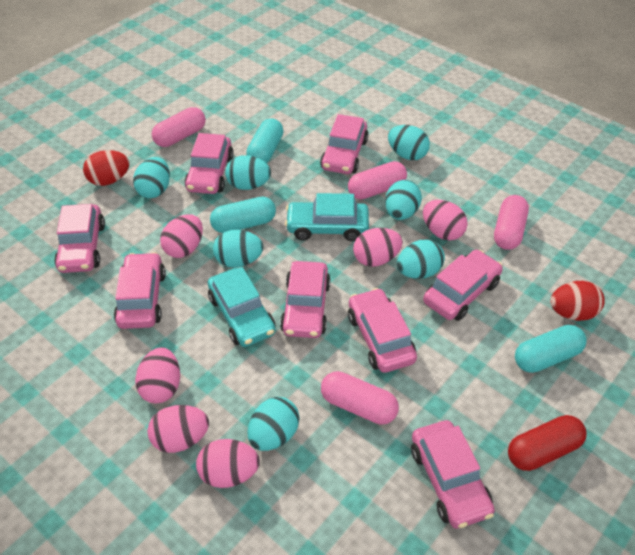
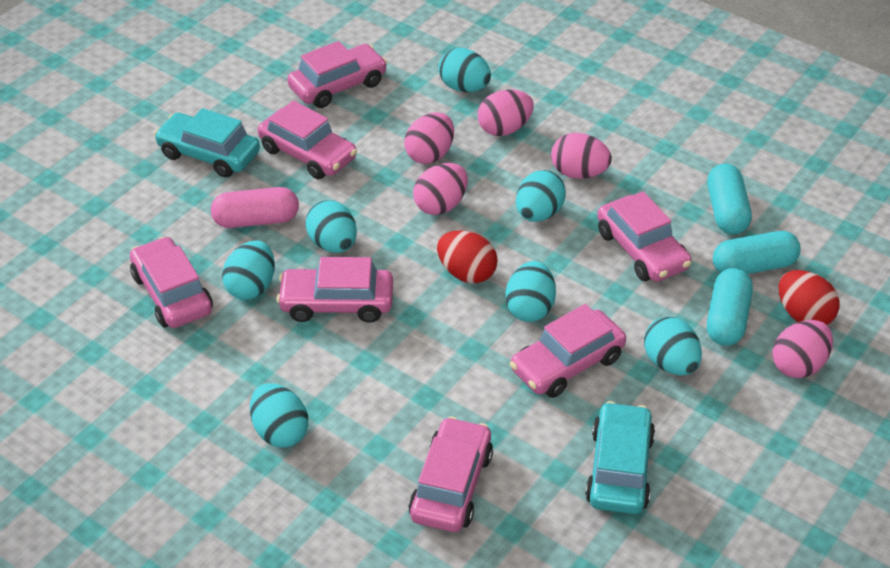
pink capsule: [152,107,206,147] [321,371,399,425] [348,161,407,200] [494,195,529,250] = 4 -> [211,187,299,228] = 1
pink car: [54,204,105,273] [114,252,166,329] [184,133,234,194] [280,261,331,338] [320,114,369,174] [348,288,417,373] [411,420,495,529] [423,250,503,321] = 8 -> [130,236,213,328] [258,100,357,179] [276,257,393,323] [287,41,387,108] [409,416,493,532] [510,304,626,398] [597,191,691,282] = 7
pink egg: [135,347,180,403] [147,405,209,453] [160,214,203,258] [196,439,260,488] [353,228,403,267] [423,200,468,241] = 6 -> [404,112,454,164] [413,163,468,215] [478,90,534,136] [551,133,612,179] [772,320,833,378] = 5
red capsule: [508,415,587,471] = 1 -> none = 0

